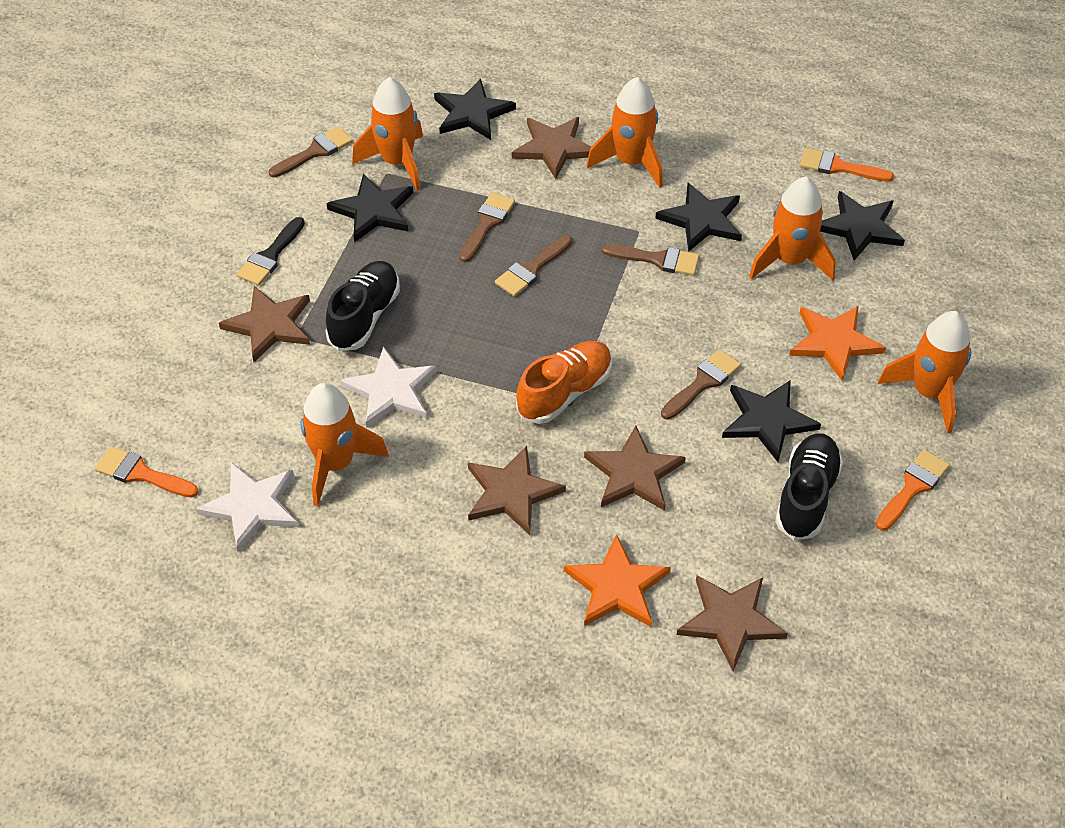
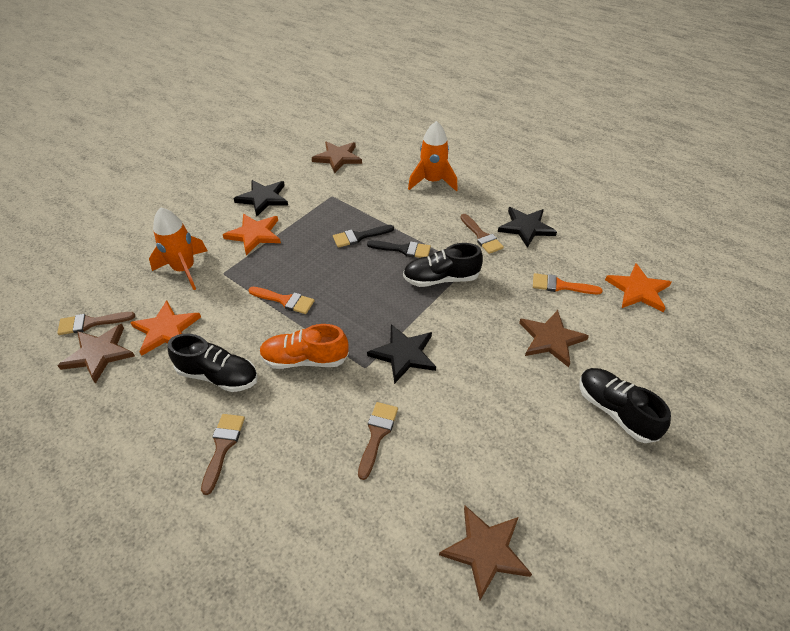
black brush: [236,217,305,286] = 1 -> [333,225,394,248] [367,240,431,258] = 2
black shoe: [326,261,400,351] [775,433,843,540] = 2 -> [168,334,258,392] [403,243,483,287] [579,368,671,443] = 3
black star: [326,174,413,242] [434,79,516,140] [655,183,742,252] [722,380,821,462] [820,191,905,260] = 5 -> [233,180,288,216] [367,324,436,384] [498,207,557,248] = 3
brown brush: [269,127,353,178] [459,193,515,262] [495,235,572,297] [601,244,699,276] [661,349,741,419] = 5 -> [57,312,135,335] [201,414,245,495] [358,402,398,480] [461,214,504,254] = 4
brown star: [219,286,310,362] [468,446,566,535] [512,117,591,179] [584,426,686,511] [677,575,788,671] = 5 -> [57,324,135,384] [312,141,362,173] [439,506,532,600] [519,310,589,367] = 4
orange brush: [95,446,198,498] [800,148,894,182] [876,450,950,530] = 3 -> [248,287,314,314] [533,273,602,294] = 2
orange rocket: [300,383,389,507] [352,77,423,191] [587,77,663,188] [749,176,836,280] [878,311,971,434] = 5 -> [149,207,207,290] [408,121,458,191] = 2
orange star: [564,534,671,627] [789,306,886,381] = 2 -> [130,300,201,356] [223,214,281,255] [605,263,671,312] = 3
white star: [196,462,298,552] [340,347,437,428] = 2 -> none = 0

